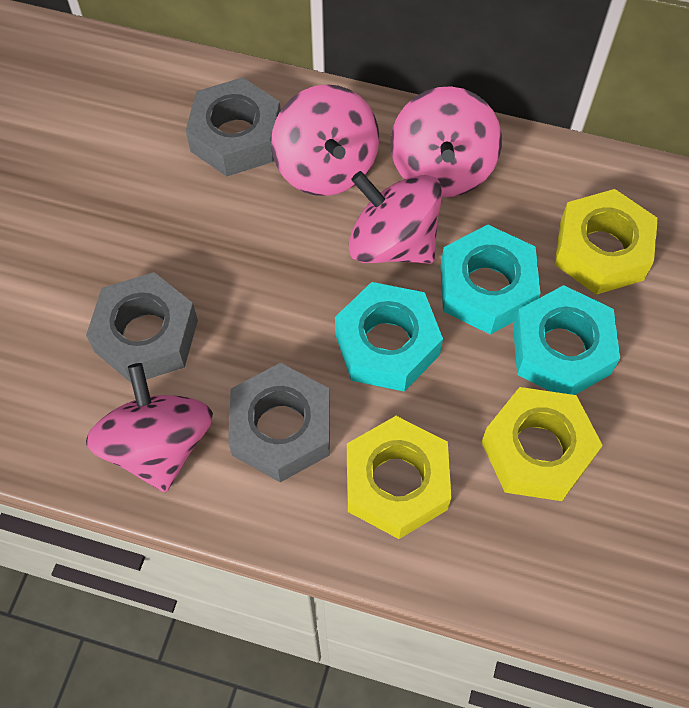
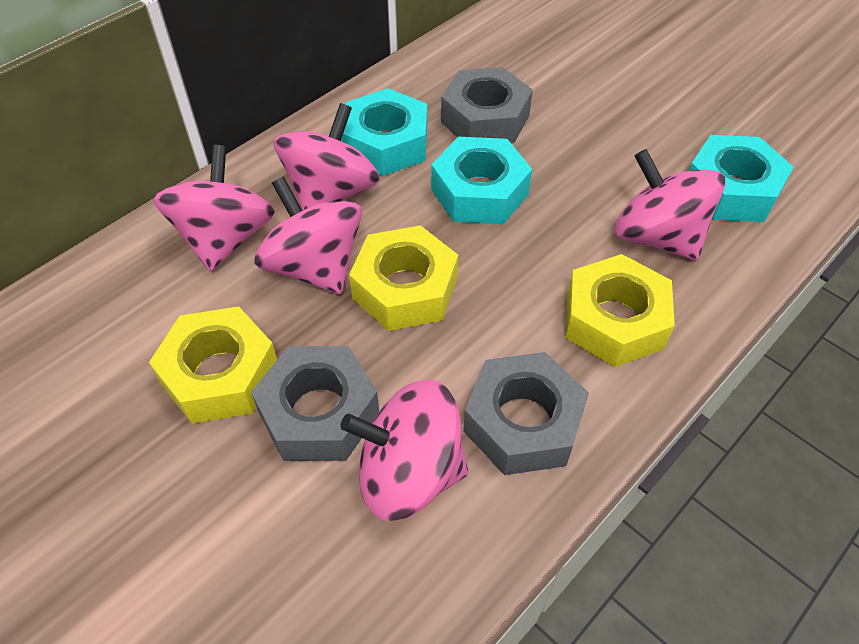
pink spinning top: [86,363,213,492] [271,84,379,196] [349,171,442,264] [391,86,502,197] = 4 -> [153,145,275,271] [254,177,362,294] [274,103,380,211] [341,380,468,521] [615,149,725,260] = 5

